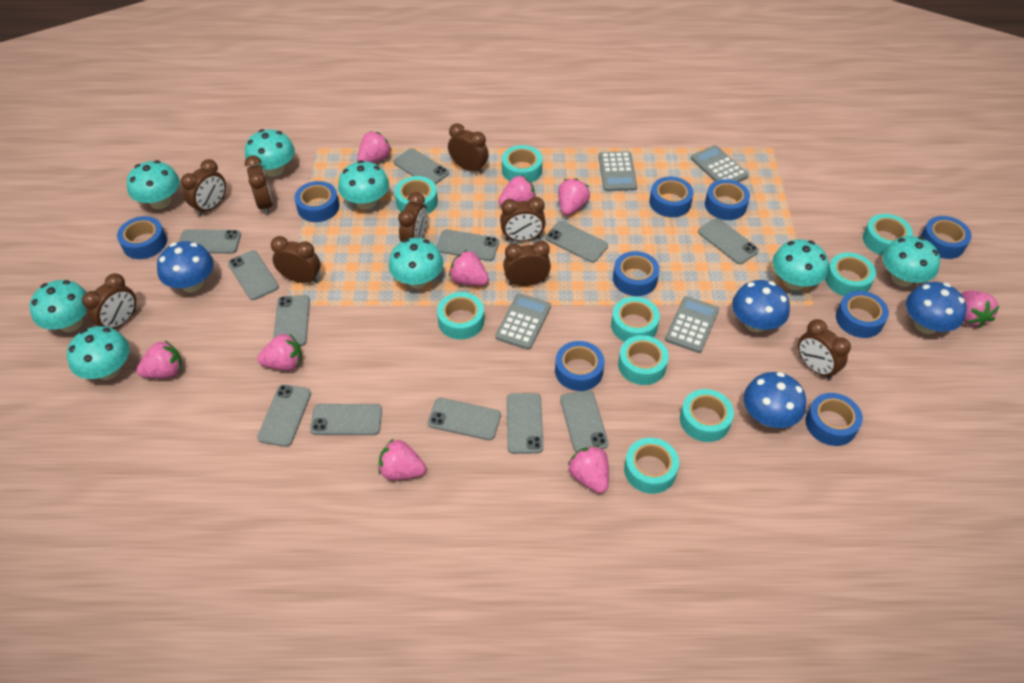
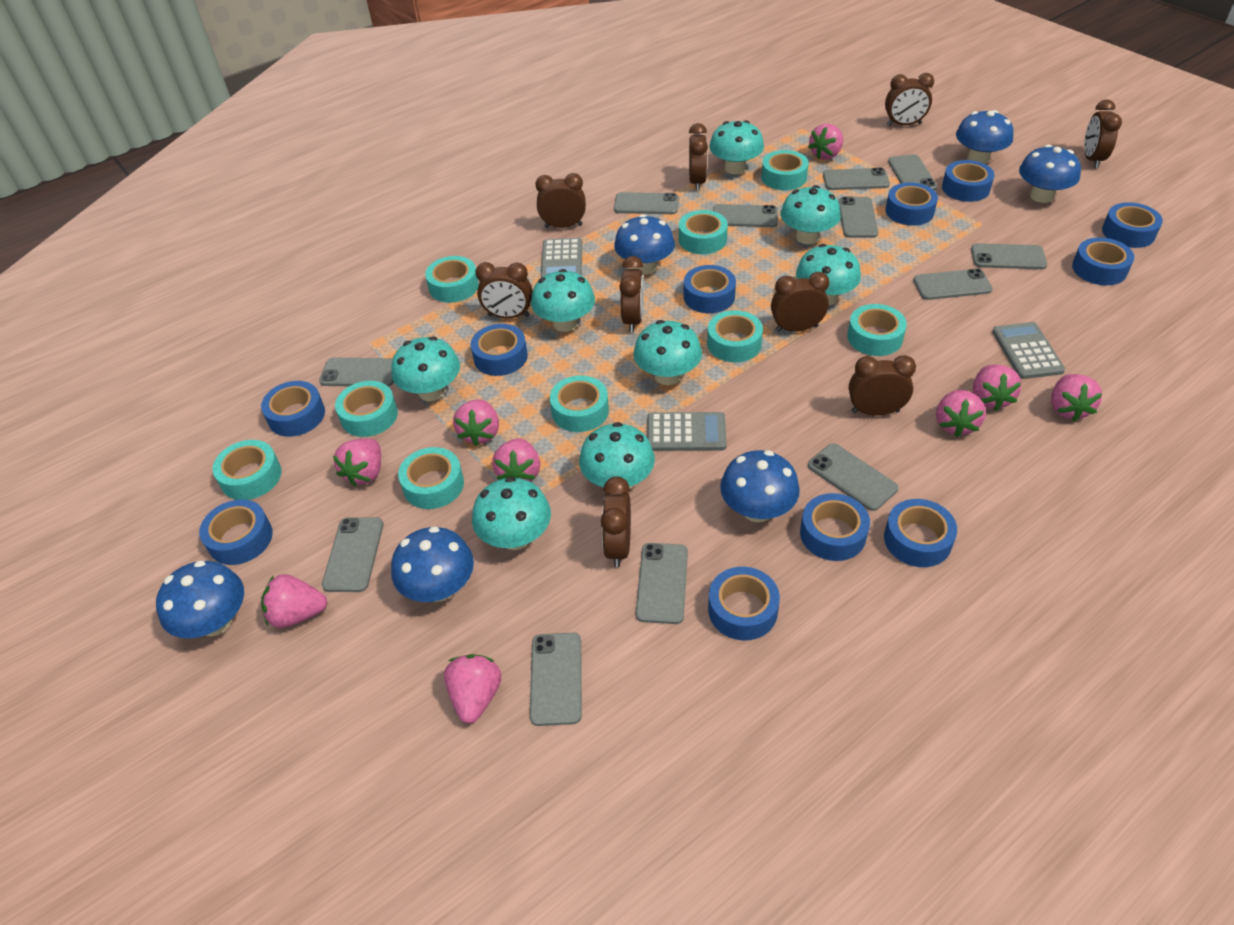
blue mushroom: [157,241,214,292] [732,280,790,332] [744,372,806,428] [906,282,967,334] = 4 -> [156,560,244,638] [391,526,474,602] [614,214,675,274] [720,450,800,522] [956,110,1013,164] [1019,145,1081,203] = 6
blue tape: [117,216,167,259] [294,181,339,222] [555,341,604,391] [613,251,660,296] [649,177,694,217] [705,179,750,220] [805,393,863,446] [836,291,889,338] [920,216,972,259] = 9 -> [199,499,273,565] [261,381,325,437] [471,324,528,376] [684,265,736,313] [708,567,780,641] [800,493,870,561] [884,499,957,567] [885,182,938,226] [942,160,994,202] [1072,237,1134,285] [1102,202,1163,248] = 11
grey calculator: [495,293,551,350] [599,151,637,191] [665,296,719,353] [691,145,749,182] = 4 -> [541,238,582,278] [647,412,727,451] [992,322,1065,379] = 3

